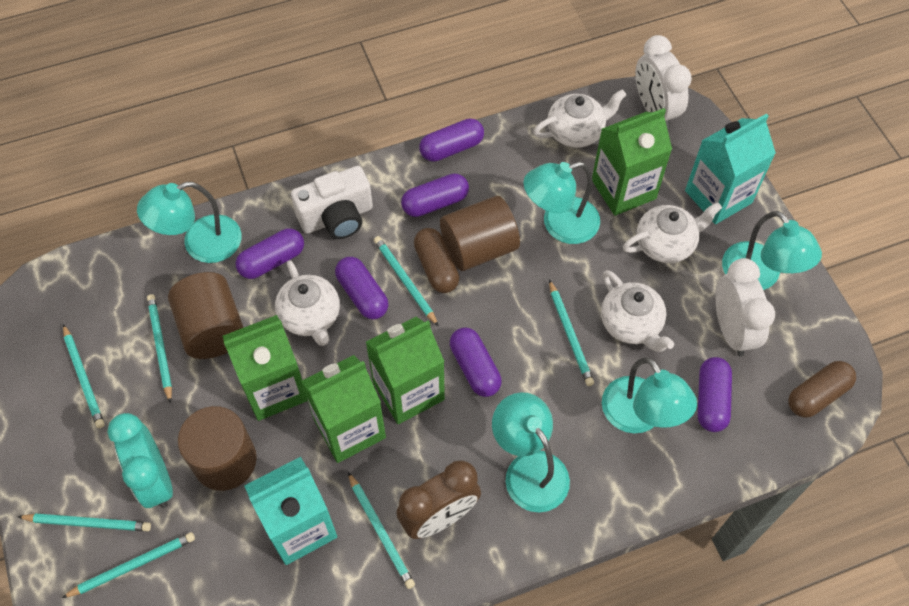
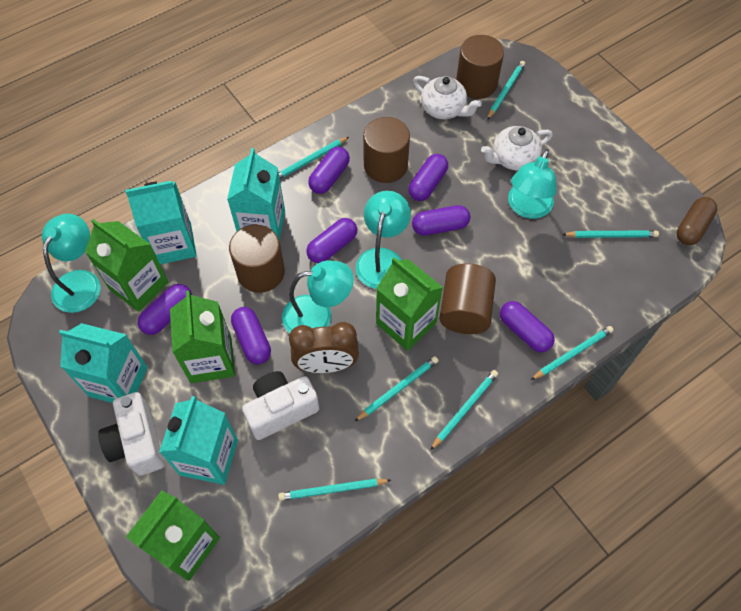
brown capsule: [414,228,459,293] [789,361,856,418] = 2 -> [677,197,717,245] = 1
brown cylinder: [168,272,244,359] [178,406,257,491] [440,196,520,271] = 3 -> [229,225,285,293] [363,117,410,183] [439,263,496,334] [456,35,504,99] = 4
purple capsule: [235,228,304,279] [335,257,388,319] [401,173,469,217] [419,118,484,162] [450,327,502,397] [698,357,732,432] = 6 -> [138,284,192,335] [231,307,271,364] [306,218,357,263] [308,147,350,194] [408,154,448,201] [412,205,470,236] [500,301,555,352] = 7
turquoise carton: [244,457,337,565] [685,113,776,224] = 2 -> [59,323,148,403] [125,181,197,264] [159,396,238,485] [227,148,285,242] = 4
turquoise clock: [107,413,173,508] = 1 -> none = 0
turquoise lamp: [137,182,242,263] [492,392,570,512] [523,162,600,244] [602,357,697,433] [722,211,822,290] = 5 -> [42,214,101,313] [282,260,354,333] [356,191,411,289] [508,149,557,219] = 4
white camera: [291,166,373,239] = 1 -> [98,392,164,476] [242,371,319,440] = 2
white clock: [636,35,692,129] [716,258,775,357] = 2 -> none = 0
white teapot: [275,260,340,346] [533,89,626,148] [601,270,674,352] [623,202,722,263] = 4 -> [413,76,482,119] [481,126,553,170] = 2

